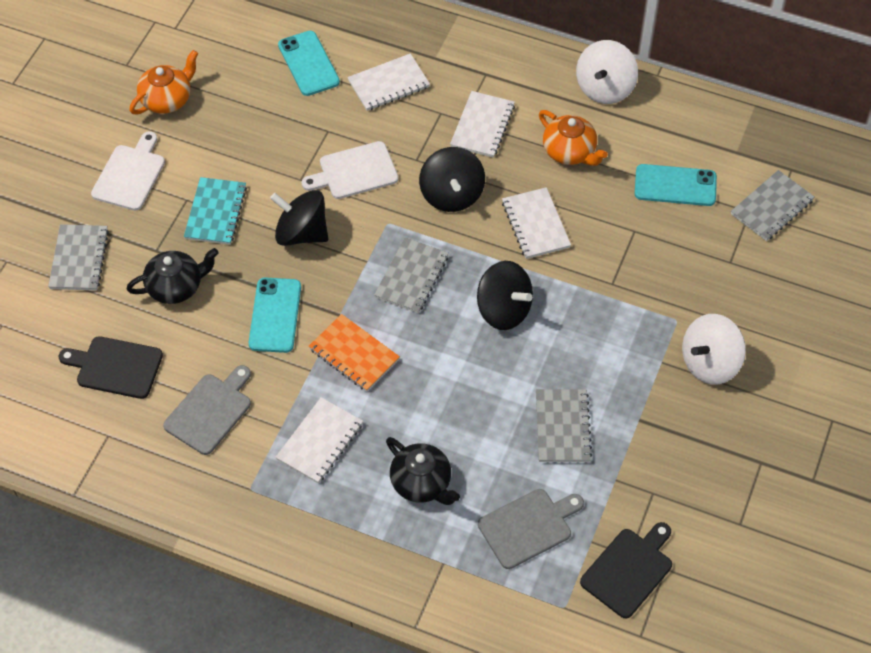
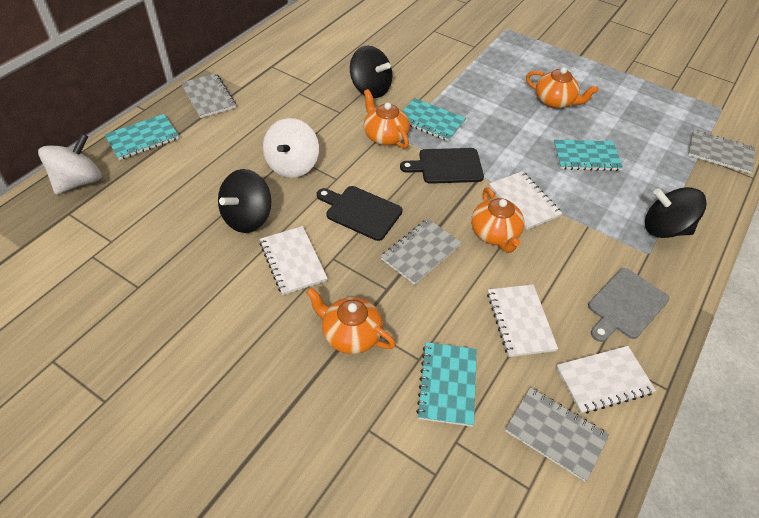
black teapot: [127,248,219,304] [386,437,460,505] = 2 -> none = 0
grey cutting board: [163,365,251,455] [478,489,584,569] = 2 -> [588,268,669,342] = 1
orange notebook: [309,314,400,391] = 1 -> none = 0
orange teapot: [129,50,198,114] [539,110,608,166] = 2 -> [306,288,396,354] [364,89,410,149] [471,187,525,253] [526,67,599,109] = 4
turquoise notebook: [184,177,247,245] = 1 -> [104,114,179,160] [403,98,466,141] [416,342,477,427] [553,140,623,171] = 4
turquoise phone: [249,277,301,353] [278,31,340,96] [635,164,717,206] = 3 -> none = 0
white cutting board: [91,131,165,211] [301,141,398,199] = 2 -> none = 0

